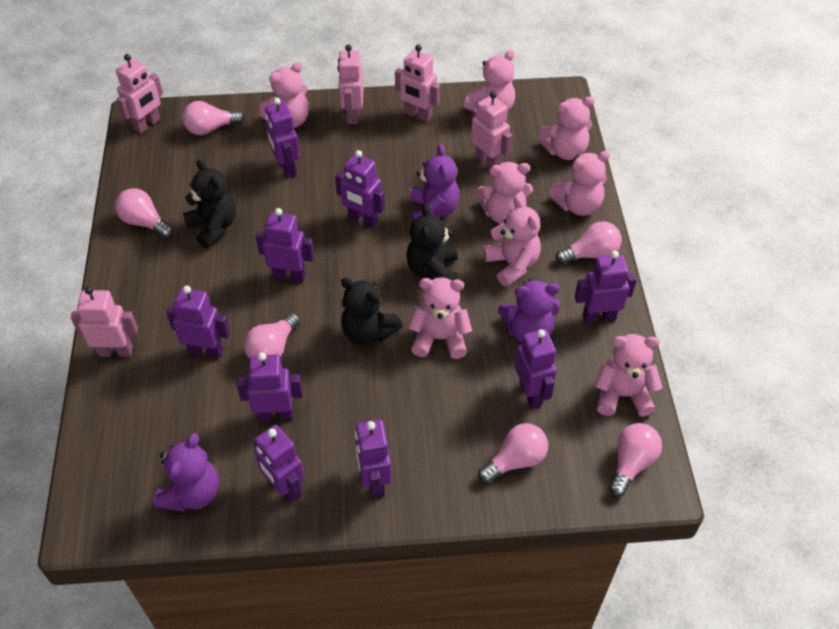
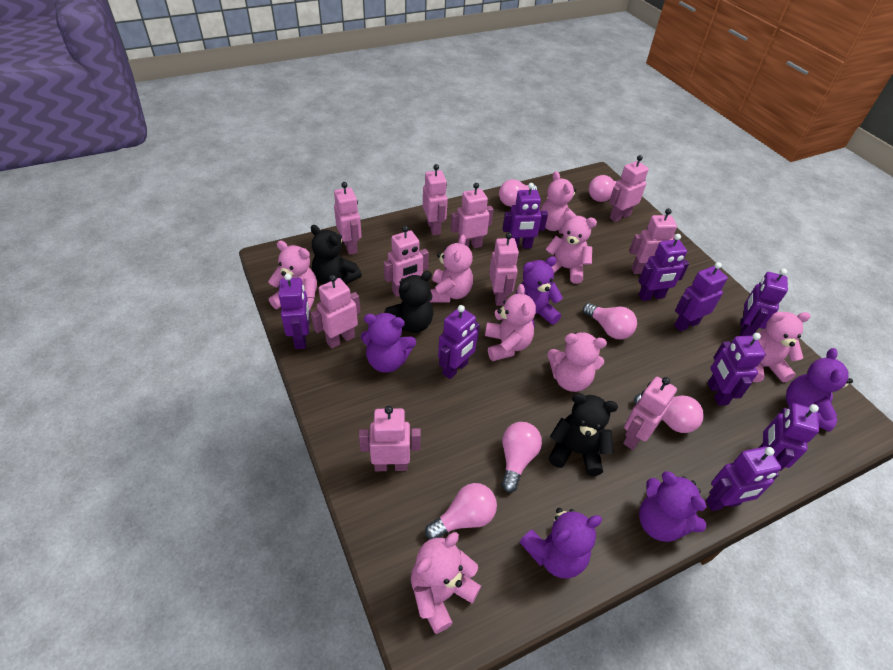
pink robot: [71,286,138,357] [116,54,163,134] [337,44,363,124] [395,44,440,122] [471,91,512,168] = 5 -> [311,275,360,349] [334,182,362,255] [359,406,421,471] [384,226,429,297] [423,164,448,235] [451,183,494,248] [489,233,519,306] [609,155,649,222] [623,377,677,450] [629,208,677,274] = 10
purple teddy bear: [154,433,219,511] [410,144,459,223] [498,279,561,343] = 3 -> [361,313,416,373] [516,257,563,328] [520,508,602,579] [639,471,707,542] [786,348,853,432] = 5

